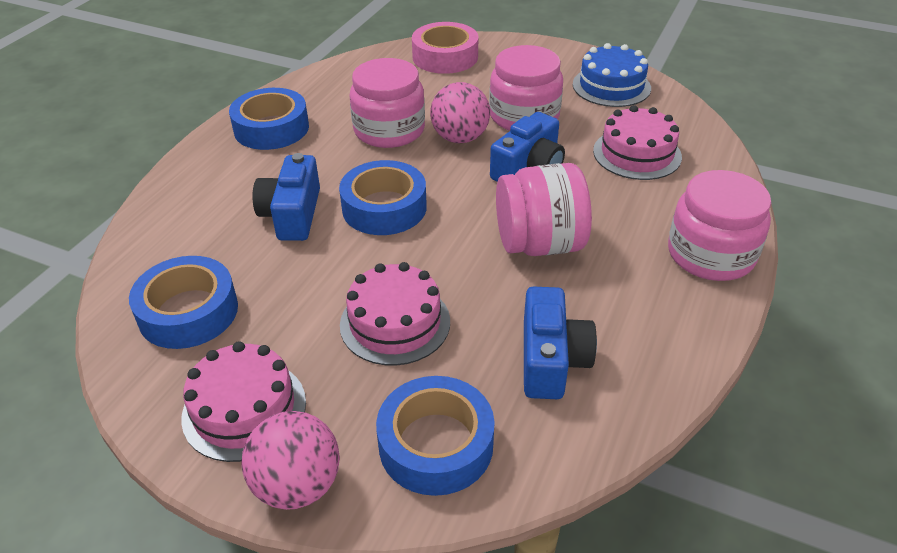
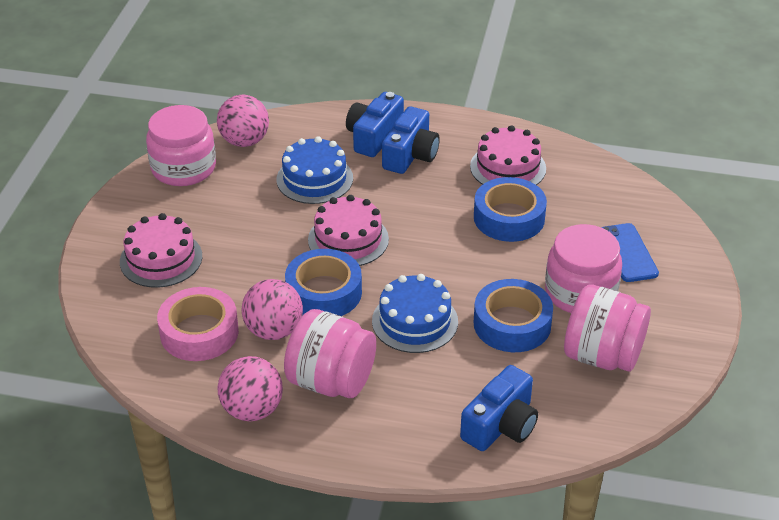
blue cake: [573,43,651,107] = 1 -> [277,136,353,204] [372,274,458,353] = 2
blue phone: none = 0 -> [601,223,659,282] = 1
blue tape: [129,256,238,349] [229,88,309,150] [339,160,427,235] [376,376,495,496] = 4 -> [285,249,362,316] [473,279,553,352] [474,177,547,242] = 3
pink ball: [241,411,340,510] [430,82,490,143] = 2 -> [217,95,269,147] [217,356,283,421] [242,279,303,340] = 3

